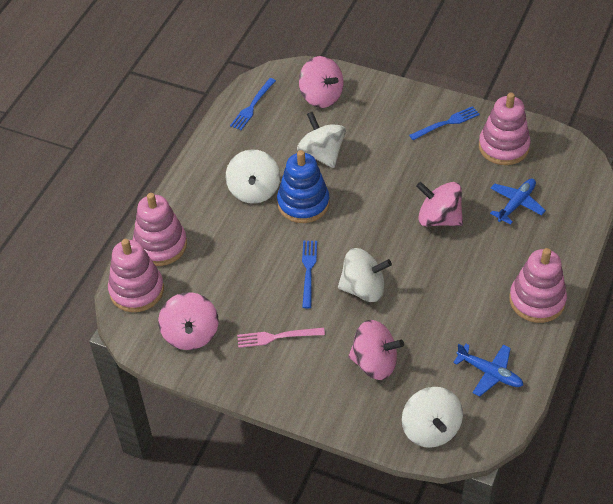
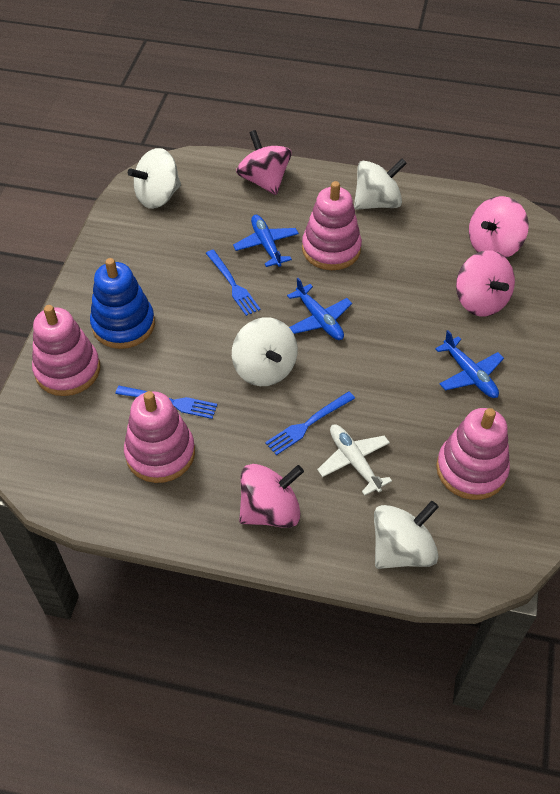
blue plane: [453,344,523,396] [490,179,546,225] = 2 -> [233,215,299,267] [287,278,352,340] [435,330,504,398] = 3
pink fork: [237,328,325,348] = 1 -> none = 0
white plane: none = 0 -> [317,425,392,496] = 1

